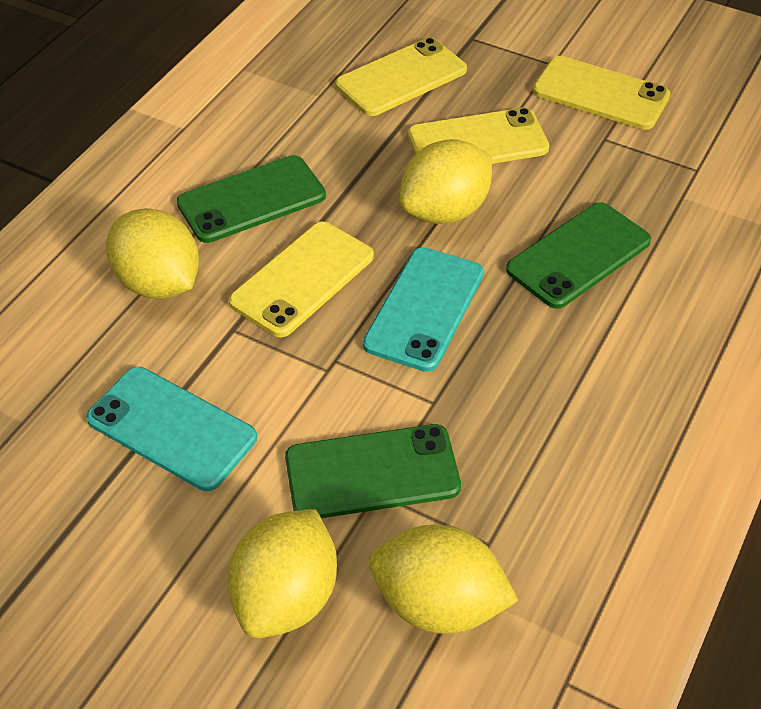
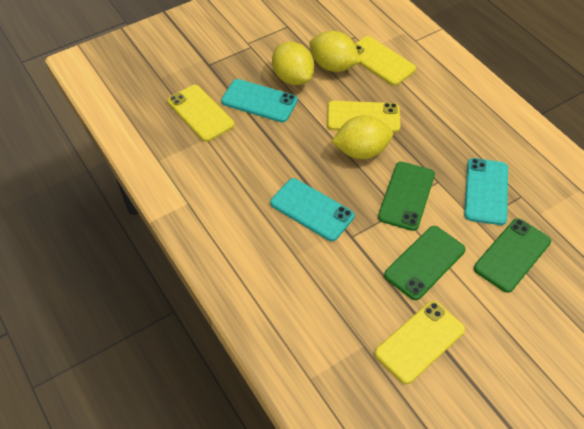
turquoise phone: [86,367,257,491] [363,247,484,372] = 2 -> [221,79,298,122] [270,178,354,241] [464,158,508,225] = 3
yellow lemon: [106,208,199,299] [228,509,337,638] [369,525,519,634] [400,139,492,224] = 4 -> [272,42,314,85] [309,31,361,72] [331,115,393,159] = 3

